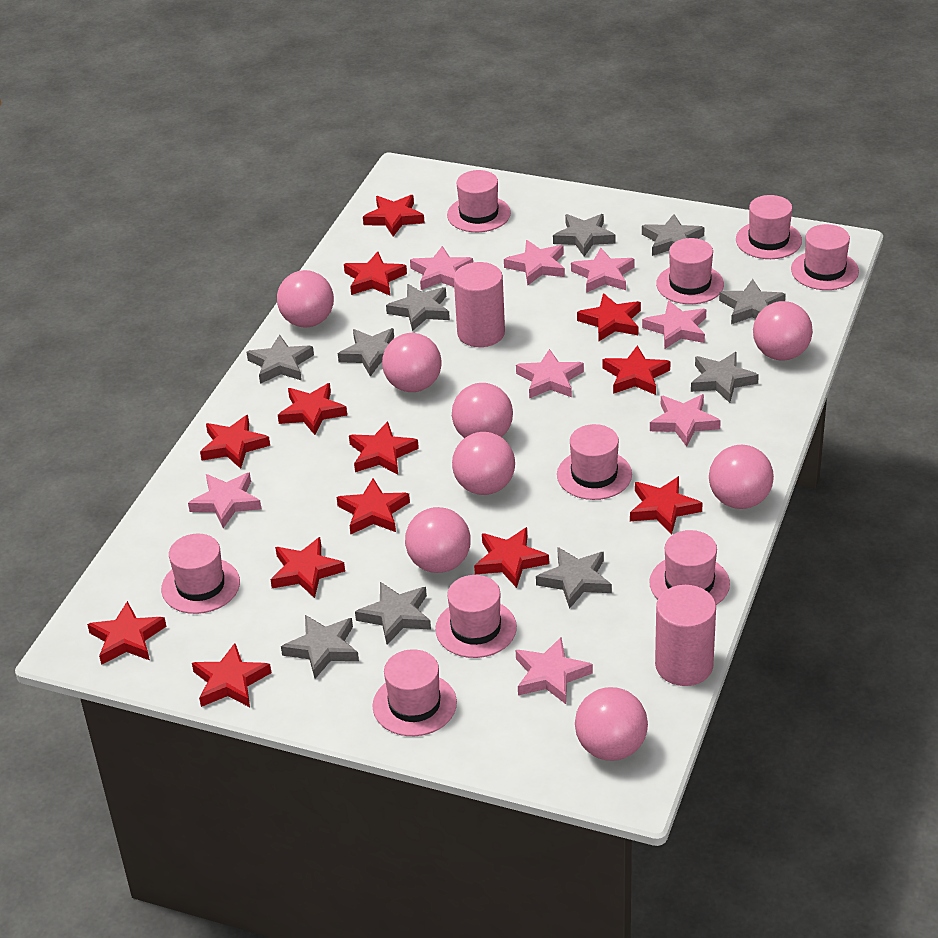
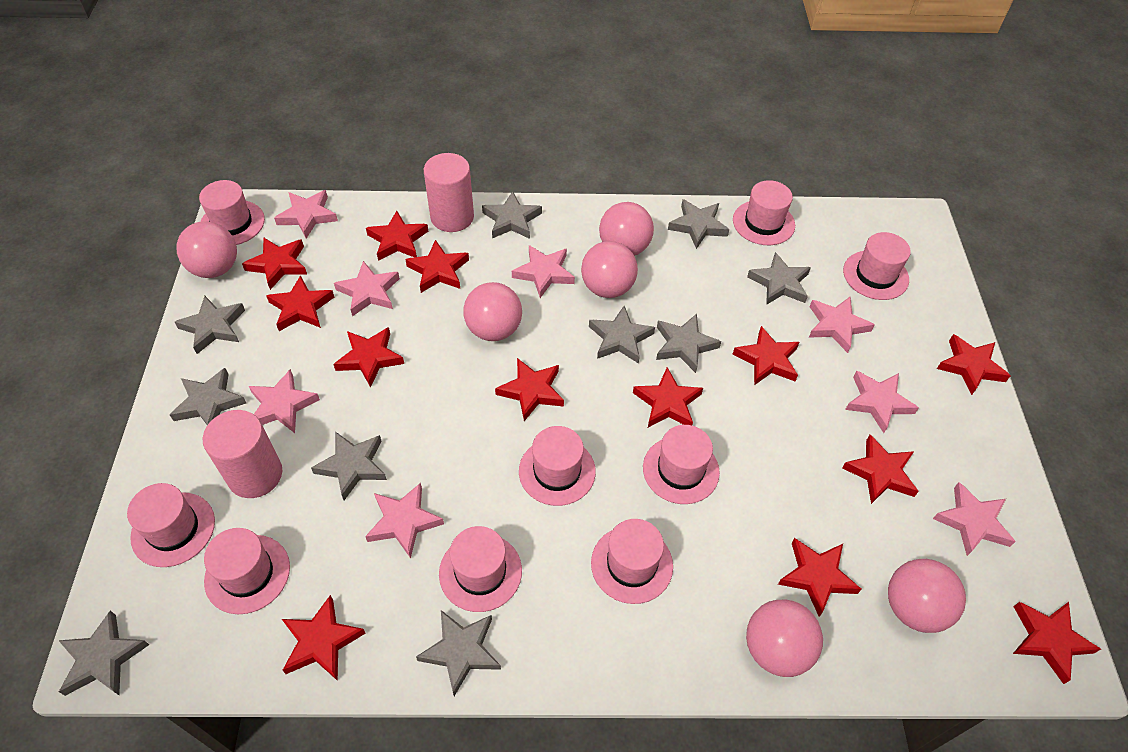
pink ball: [277,270,334,327] [382,333,442,392] [405,507,471,573] [452,383,513,438] [452,432,515,495] [575,687,648,761] [709,445,774,509] [753,301,813,361] = 8 -> [177,221,237,278] [463,282,522,341] [581,241,638,298] [599,202,654,256] [746,600,823,677] [888,559,966,633] = 6

